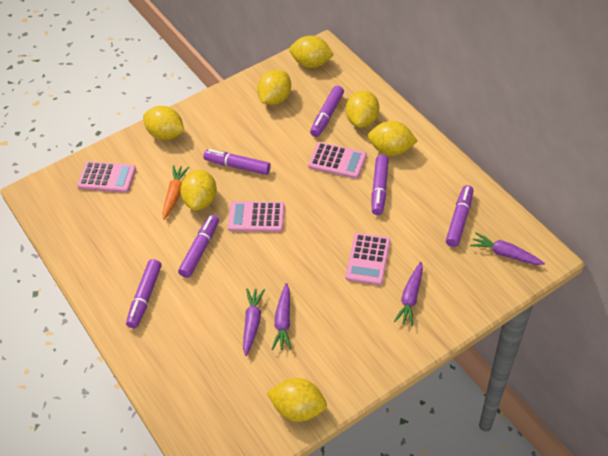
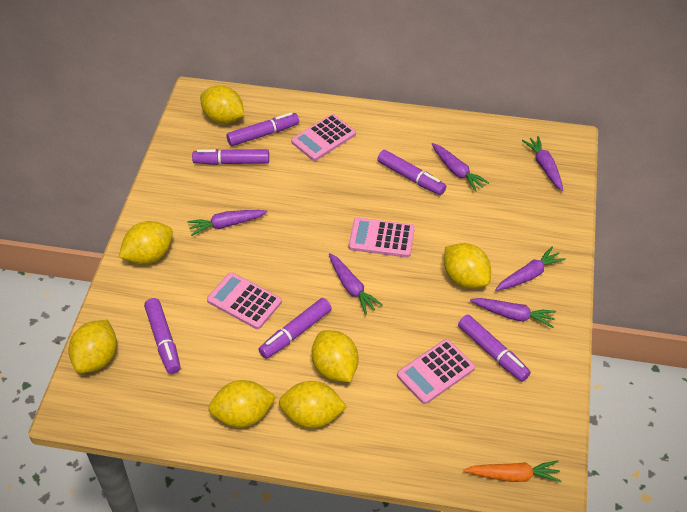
purple carrot: [243,288,265,356] [272,283,291,350] [394,262,423,326] [470,232,545,265] = 4 -> [187,210,267,236] [329,253,383,315] [432,143,489,192] [470,298,556,328] [495,247,566,291] [522,136,563,191] = 6

